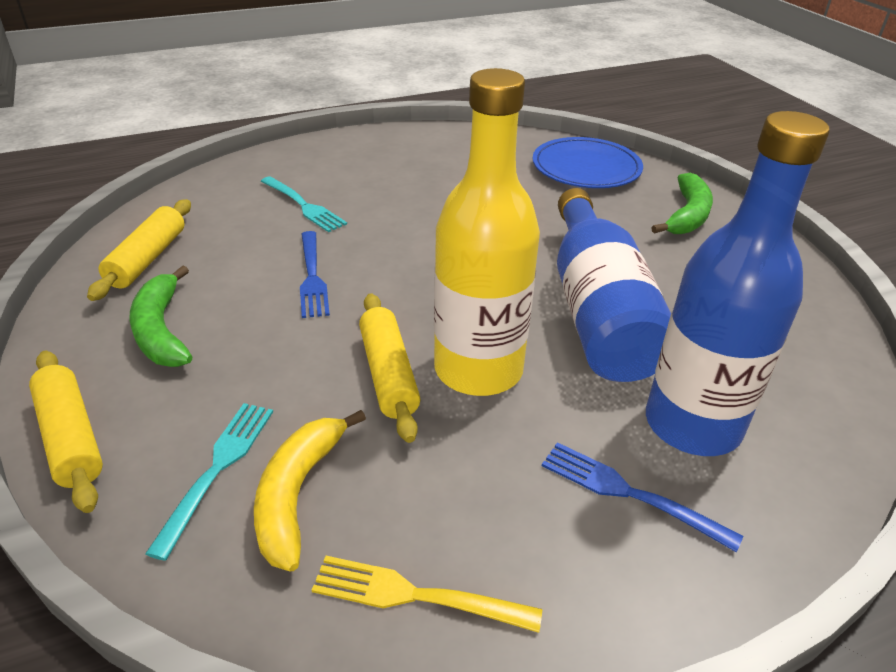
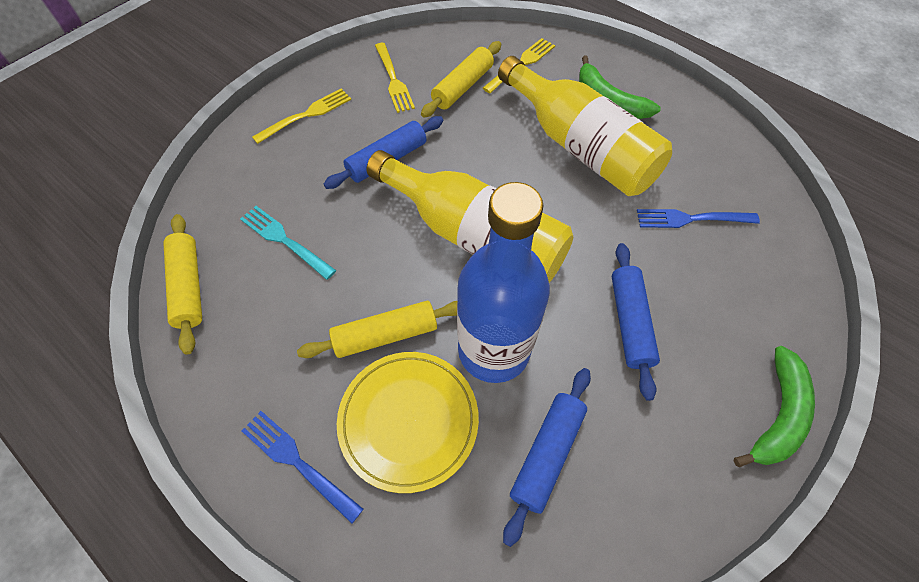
blue bottle: [557,188,671,382] [646,111,830,456] = 2 -> [457,182,550,383] = 1
blue plate: [532,137,643,188] = 1 -> none = 0
blue rolling pin: none = 0 -> [324,116,443,189] [503,368,591,547] [611,243,660,401] = 3
turquoise fork: [145,403,273,561] [261,176,347,232] = 2 -> [240,206,336,280] = 1
yellow banana: [254,410,366,571] = 1 -> none = 0
yellow bottle: [434,68,540,396] = 1 -> [367,150,573,283] [498,56,672,196] = 2
yellow fork: [312,556,542,633] = 1 -> [252,89,351,144] [375,43,415,113] [483,38,555,93] = 3
yellow plate: none = 0 -> [337,352,479,493] = 1

